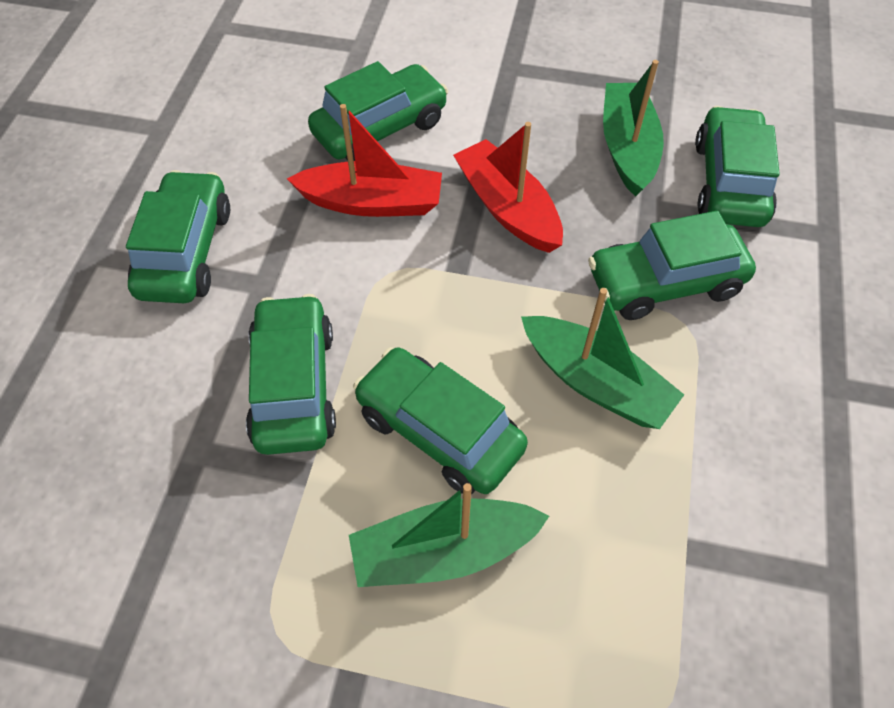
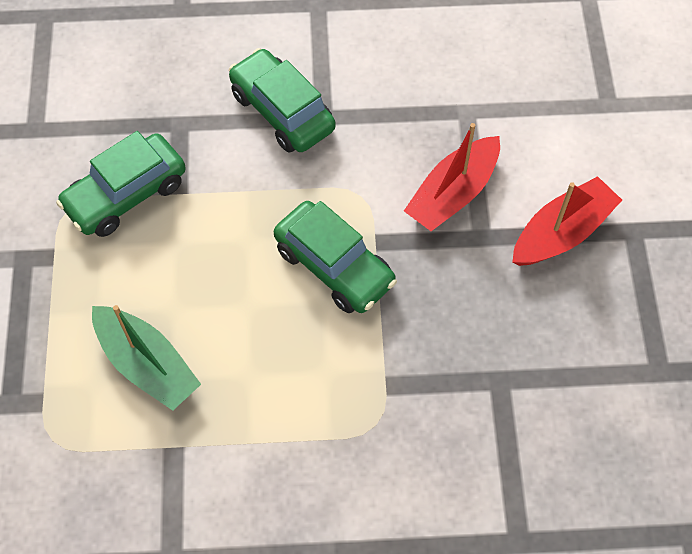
green boat: [349,483,549,587] [521,288,684,429] [603,60,664,197] = 3 -> [92,305,201,411] = 1
green car: [126,170,230,303] [246,294,336,455] [308,61,448,161] [353,347,528,494] [588,211,756,320] [695,106,780,227] = 6 -> [56,131,186,237] [228,48,335,153] [274,201,397,313] = 3

